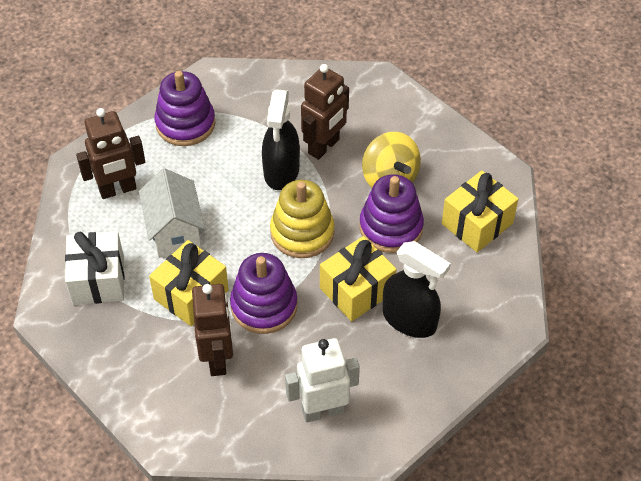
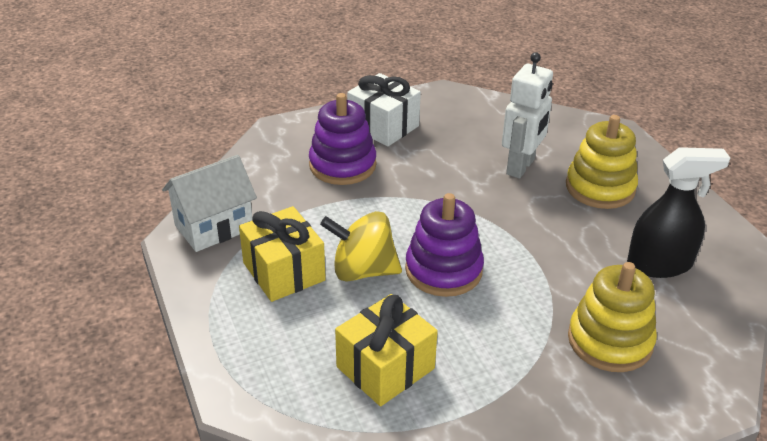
black spray bottle: [262,89,300,190] [383,241,451,338] = 2 -> [627,147,730,278] = 1
brown robot: [76,108,145,199] [192,284,233,376] [301,64,349,160] = 3 -> none = 0
purple stacking toy: [154,71,215,146] [230,253,297,334] [359,174,424,253] = 3 -> [309,93,376,185] [405,193,484,297] = 2
yellow gift: [149,240,229,326] [320,236,396,321] [442,170,518,252] = 3 -> [239,206,326,302] [335,294,438,406] = 2
yellow stacking toy: [270,180,334,258] = 1 -> [566,115,638,209] [568,262,657,372] = 2

